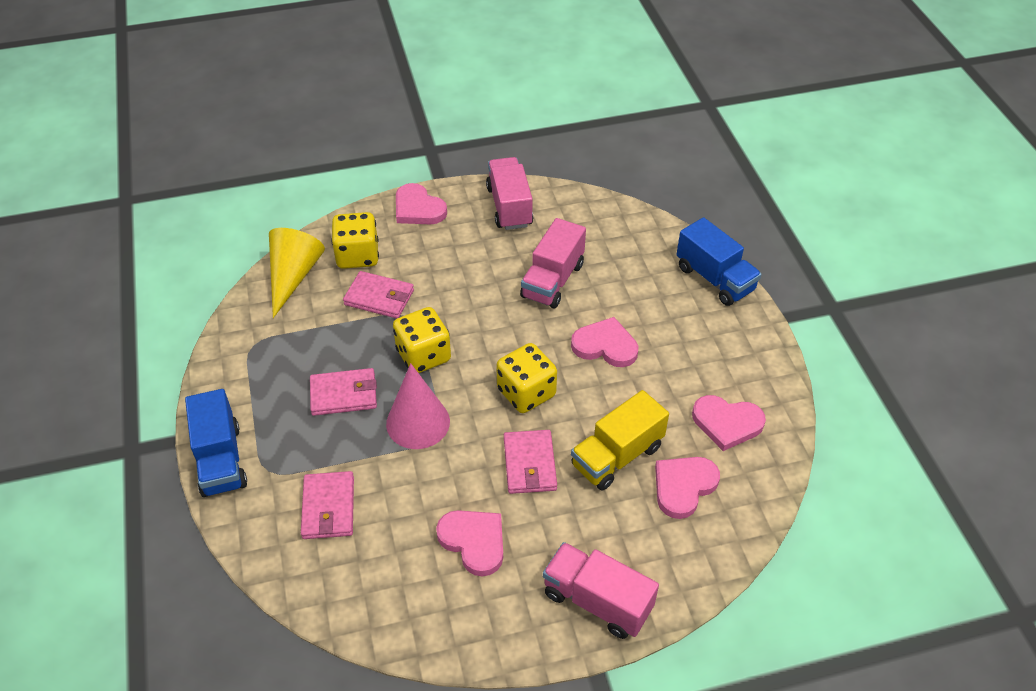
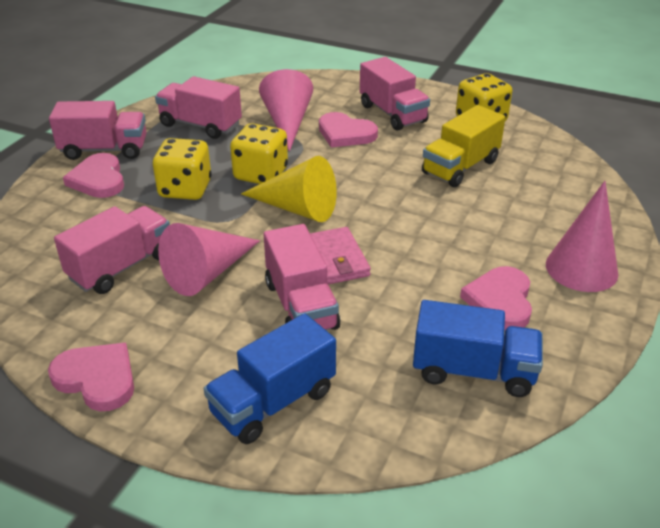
pink cone: [386,363,450,449] = 1 -> [158,223,260,296] [259,69,313,151] [546,181,618,292] = 3
pink heart: [396,183,447,224] [436,510,503,576] [571,317,638,367] [655,457,720,519] [692,395,766,451] = 5 -> [48,343,134,411] [63,153,124,198] [319,112,378,147] [460,266,532,330] = 4
pink truck: [486,157,533,230] [520,218,586,309] [543,542,659,639] = 3 -> [49,101,146,160] [54,206,170,294] [155,76,242,139] [264,224,340,330] [360,57,430,131] = 5
pink wallet: [301,471,354,539] [310,368,377,416] [343,271,414,319] [504,430,557,494] = 4 -> [310,227,371,285] = 1

